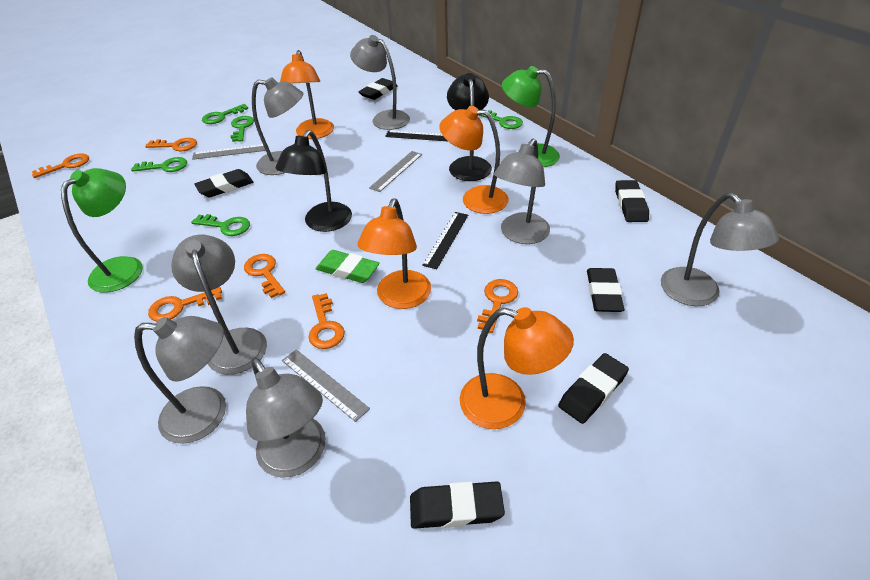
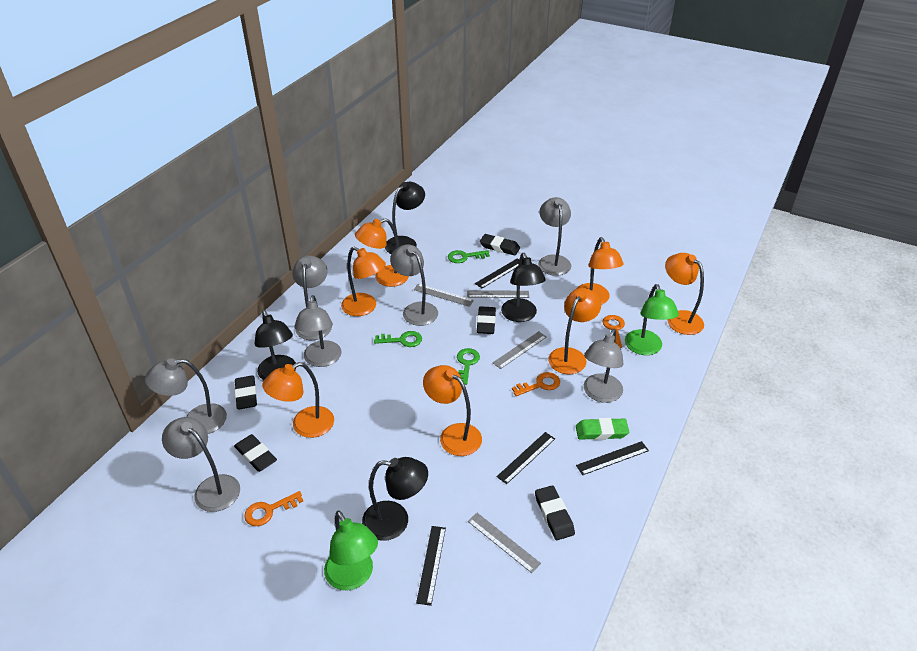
black eraser: [194,169,253,197] [358,78,398,100] [410,481,505,529] [558,353,629,424] [587,268,624,312] [615,180,649,222] = 6 -> [234,434,277,472] [235,375,257,410] [477,306,496,334] [480,234,520,256] [535,485,575,540] = 5
black lamp: [276,130,352,232] [447,73,492,181] = 2 -> [255,310,296,380] [362,457,428,541] [385,182,425,254] [501,253,546,322] = 4
black ruler: [385,130,447,141] [422,212,468,269] = 2 -> [416,526,446,606] [475,258,519,288] [497,432,555,484] [576,441,649,475] = 4
green key: [131,157,187,172] [191,214,250,236] [202,104,248,124] [231,116,254,142] [478,109,523,129] = 5 -> [374,331,422,347] [448,250,490,263] [457,348,480,385] = 3
grey ruler: [192,144,266,160] [282,349,370,422] [369,151,422,192] = 3 -> [414,284,474,307] [467,291,529,298] [468,513,541,573] [493,331,547,369] = 4
orange key: [32,154,89,178] [145,138,197,151] [148,287,222,321] [244,254,285,298] [308,293,345,349] [477,279,518,333] = 6 -> [244,491,303,526] [512,372,560,396] [602,315,625,348] = 3
orange lamp: [280,50,334,139] [357,198,431,309] [439,106,509,214] [460,307,574,429] = 4 -> [262,362,334,438] [341,246,386,316] [355,218,409,287] [423,365,482,456] [548,288,601,374] [576,237,624,305] [665,253,704,335] = 7

